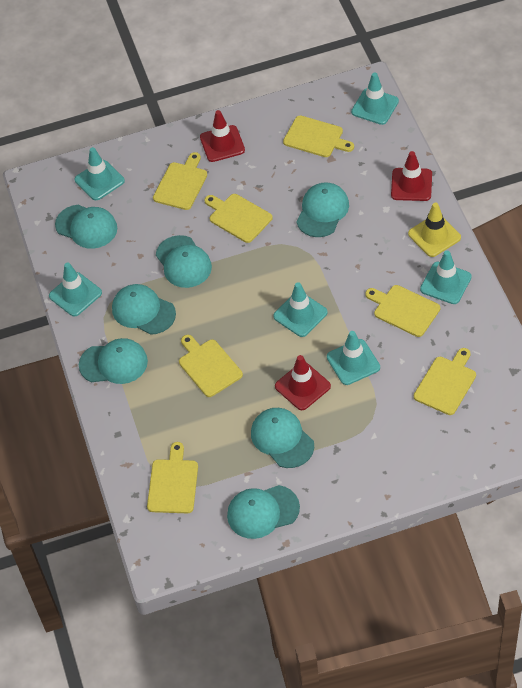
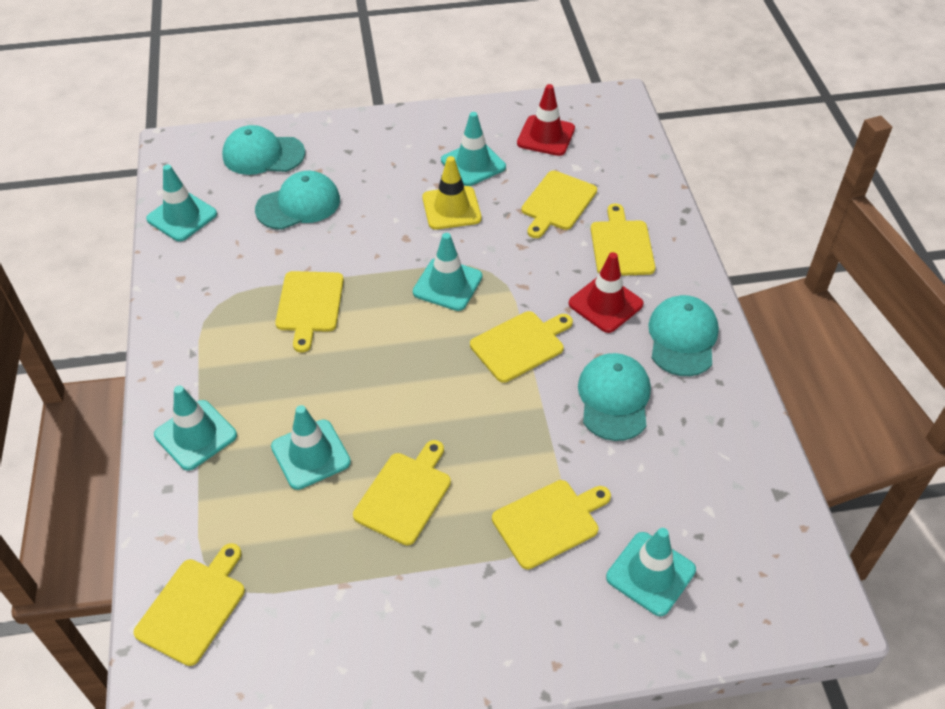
red traffic cone: [200,110,245,162] [275,355,331,410] [391,151,432,201] = 3 -> [517,84,575,156] [569,252,644,333] = 2
turquoise cap: [55,205,117,249] [79,338,148,384] [112,284,176,335] [156,235,212,288] [227,485,300,539] [251,408,314,468] [296,182,349,237] = 7 -> [222,125,305,175] [255,171,340,230] [578,353,651,441] [648,295,719,376] = 4

